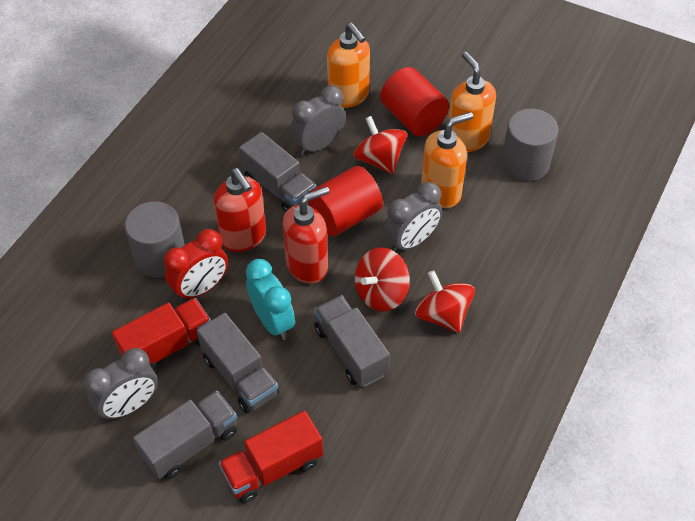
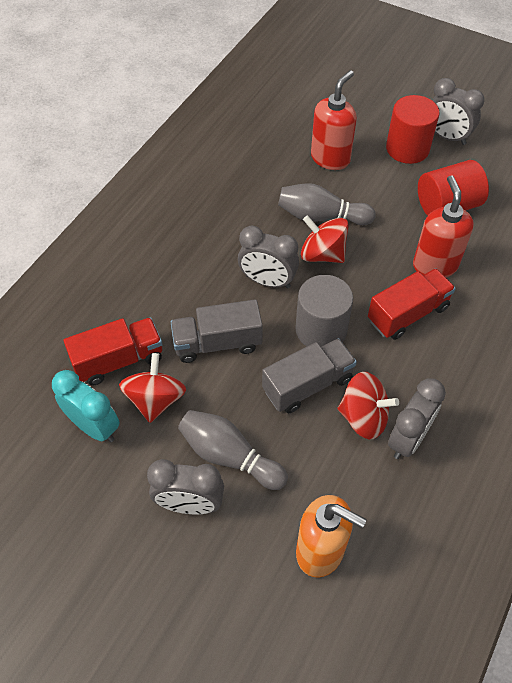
grey bowling pin: none = 0 -> [178,410,288,490] [278,183,376,225] = 2
grey clock: [84,348,158,420] [290,86,346,155] [384,182,442,252] = 3 -> [147,459,224,515] [238,226,299,288] [388,378,446,459] [432,78,485,145] = 4
grey cylinder: [125,201,185,277] [501,109,558,181] = 2 -> [295,275,353,347] = 1
grey truck: [133,391,237,479] [197,313,279,414] [239,132,317,213] [314,295,390,387] = 4 -> [171,299,263,363] [262,338,357,413] = 2
orange soap dispenser: [327,23,370,108] [421,112,473,208] [449,52,496,152] = 3 -> [296,495,367,577] = 1
red clock: [164,229,228,301] = 1 -> none = 0

